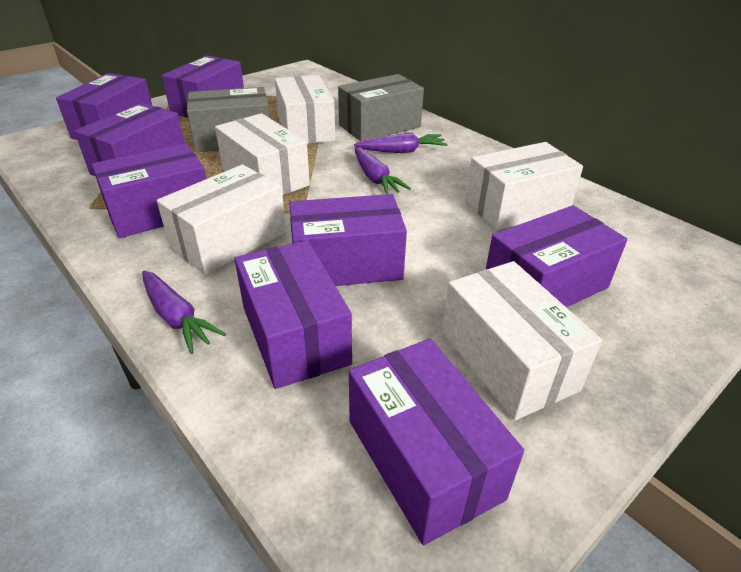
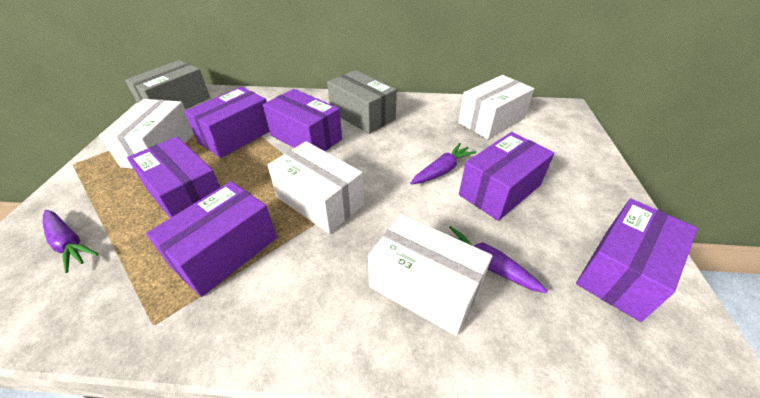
purple box: [56,73,152,140] [74,103,185,177] [92,143,207,238] [162,55,244,118] [234,240,352,389] [289,194,407,286] [349,339,524,545] [486,205,627,307] = 8 -> [127,137,220,218] [146,181,277,297] [184,87,270,158] [263,89,342,151] [459,132,555,221] [576,199,698,322] = 6
white box: [157,164,286,275] [215,113,310,195] [275,75,335,144] [442,261,602,420] [465,142,583,230] = 5 -> [99,99,194,169] [267,141,364,234] [368,214,492,336] [458,75,534,139] = 4

